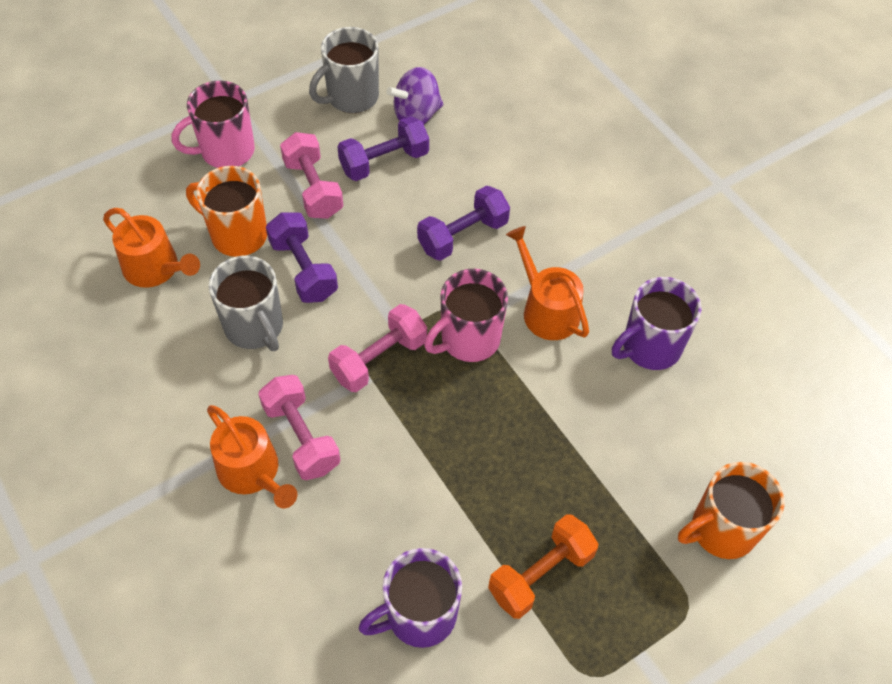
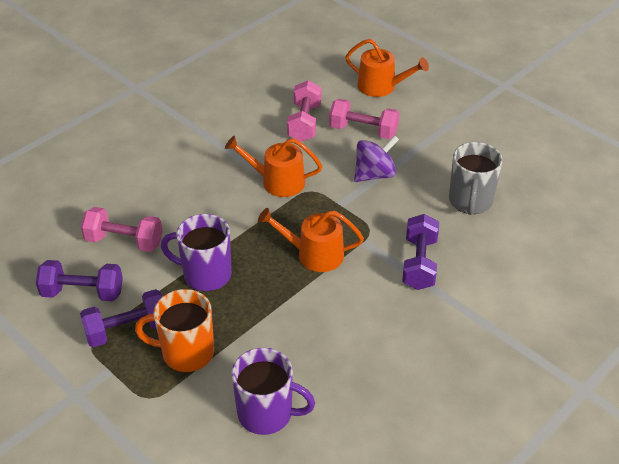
grey mug: [208,256,283,351] [309,27,379,113] = 2 -> [449,142,503,215] = 1
orange dumbbell: [488,514,598,619] = 1 -> none = 0
orange mug: [186,166,267,257] [678,462,784,559] = 2 -> [135,289,214,372] = 1
pink mug: [172,81,255,168] [424,269,508,362] = 2 -> none = 0

